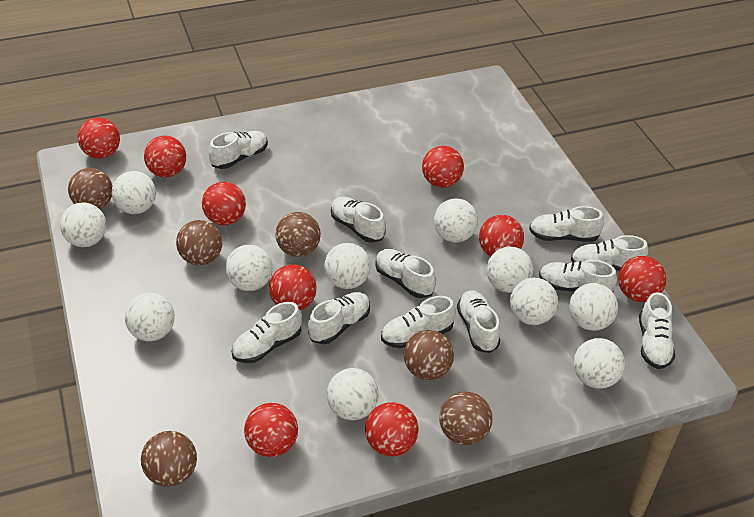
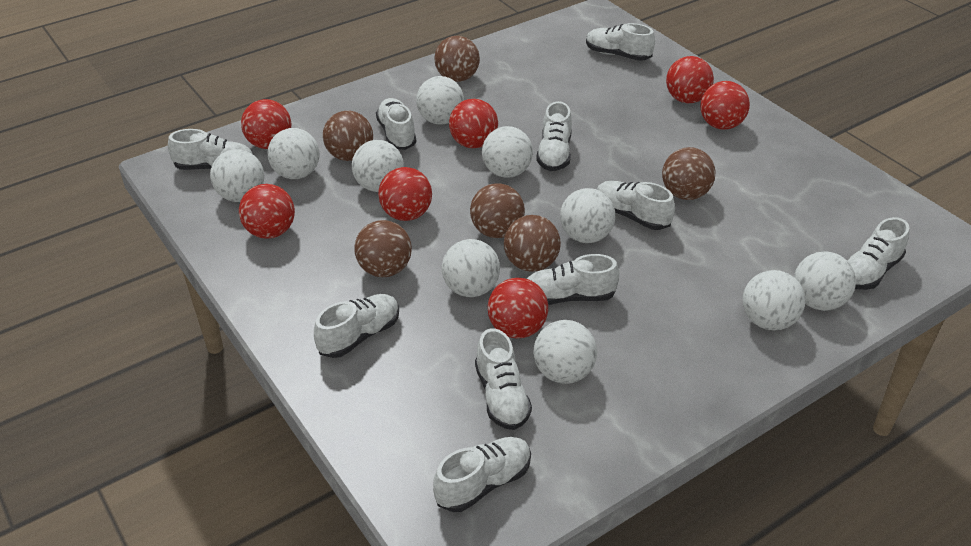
red ball: [78,118,120,159] [144,136,186,177] [202,182,246,225] [244,403,298,457] [269,265,316,310] [365,402,418,456] [422,146,464,188] [479,215,524,257] [618,256,666,302] = 9 -> [239,184,295,239] [241,99,291,149] [378,167,432,221] [449,99,498,148] [488,278,548,338] [666,56,714,103] [700,81,750,130] = 7
white ball: [60,202,106,247] [112,171,156,214] [125,293,175,341] [226,245,272,291] [324,243,371,289] [327,368,379,420] [434,198,478,243] [487,247,533,293] [510,277,558,325] [569,283,618,331] [574,338,625,389] = 11 -> [210,149,264,202] [268,128,320,179] [352,140,404,192] [416,76,464,125] [442,239,500,297] [482,126,533,178] [533,320,597,384] [560,188,615,243] [743,270,805,330] [794,251,856,311] = 10
white shoe: [209,131,268,169] [232,302,301,363] [308,292,370,344] [331,197,386,243] [375,249,436,298] [381,296,456,348] [457,291,500,353] [529,206,604,242] [539,260,617,292] [571,235,648,271] [639,292,675,369] = 11 -> [168,129,253,170] [314,294,399,358] [376,98,416,150] [433,437,531,512] [475,328,532,430] [527,254,619,305] [536,101,572,171] [586,23,655,61] [597,181,675,230] [848,217,909,290] = 10

